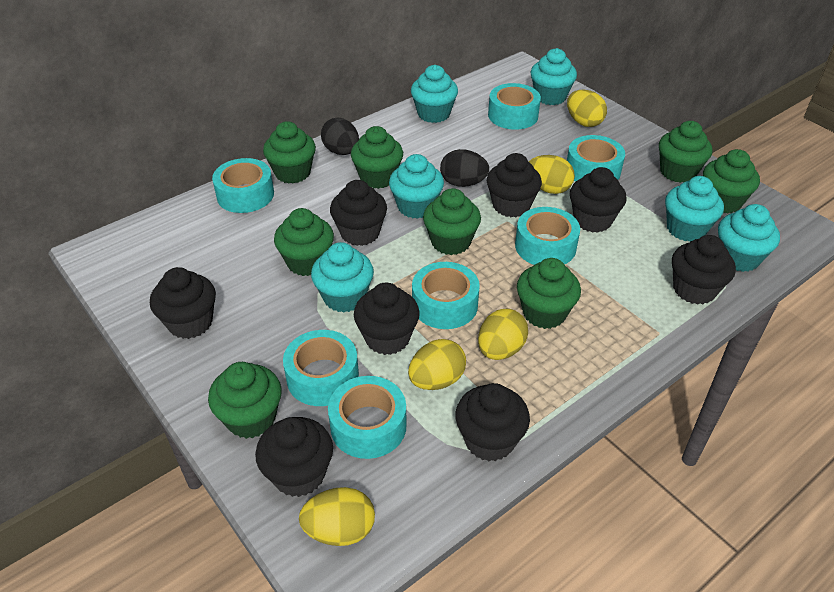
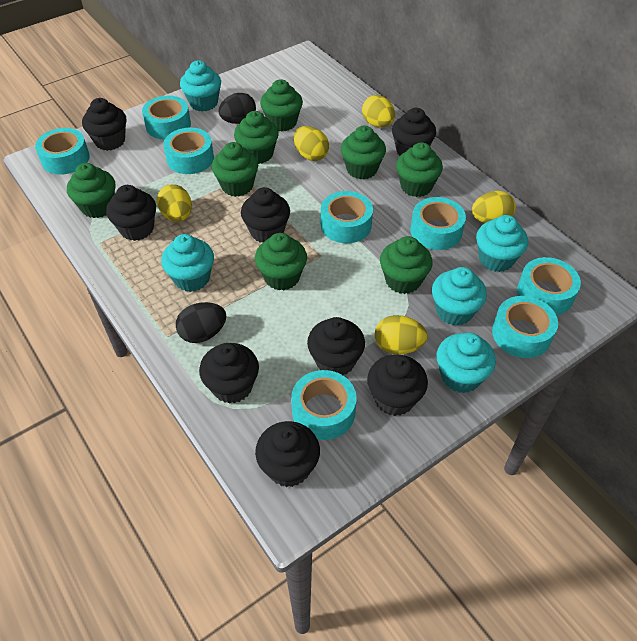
turquoise cupcake: [311,242,374,313] [389,154,444,219] [411,65,458,123] [531,48,577,105] [665,176,724,242] [718,204,780,272] = 6 -> [161,234,214,292] [180,60,221,112] [432,267,487,326] [437,333,496,393] [476,215,528,272] = 5
turquoise tape: [212,158,274,213] [283,330,359,406] [328,376,407,459] [412,262,480,329] [488,83,541,130] [515,207,580,265] [567,135,625,182] = 7 -> [35,128,90,175] [142,96,191,139] [163,128,214,174] [291,370,356,440] [321,191,373,243] [410,197,466,250] [492,296,558,358] [517,257,581,315] = 8

